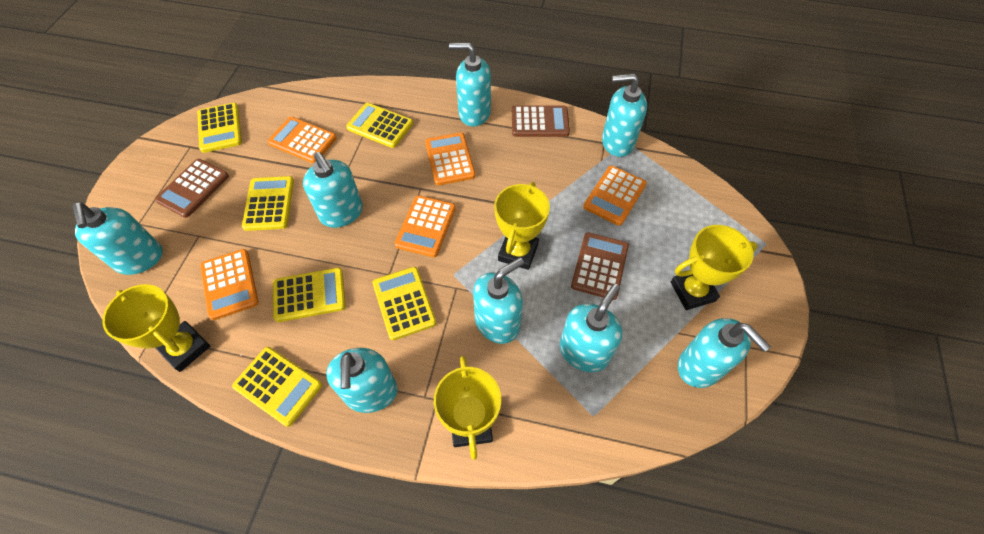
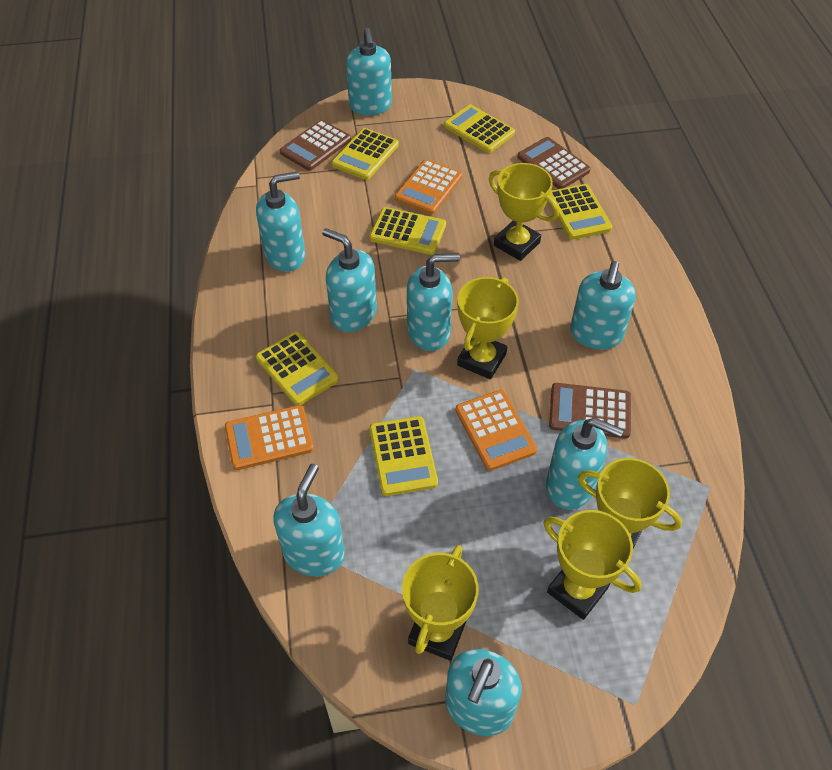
orange calculator: [200,249,259,320] [267,117,337,163] [395,195,456,257] [425,133,476,185] [583,165,647,226] = 5 -> [225,405,314,470] [395,159,462,214] [455,390,537,471] = 3
yellow trophy: [102,284,210,372] [434,356,501,460] [494,182,550,270] [671,225,758,310] = 4 -> [402,545,478,661] [457,277,519,379] [489,163,559,261] [544,510,641,620] [578,458,682,548] = 5

